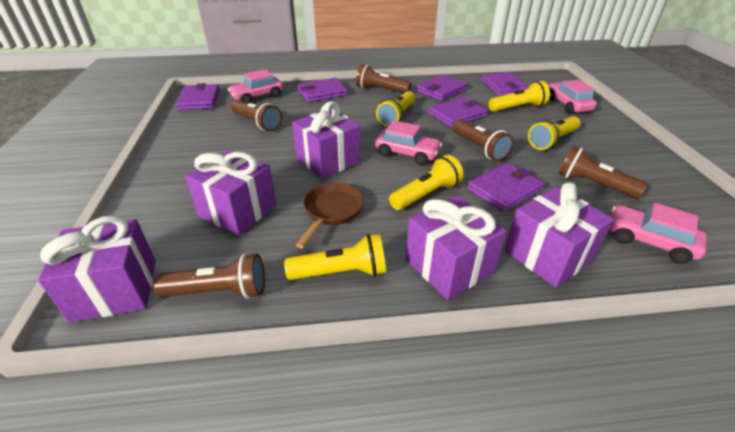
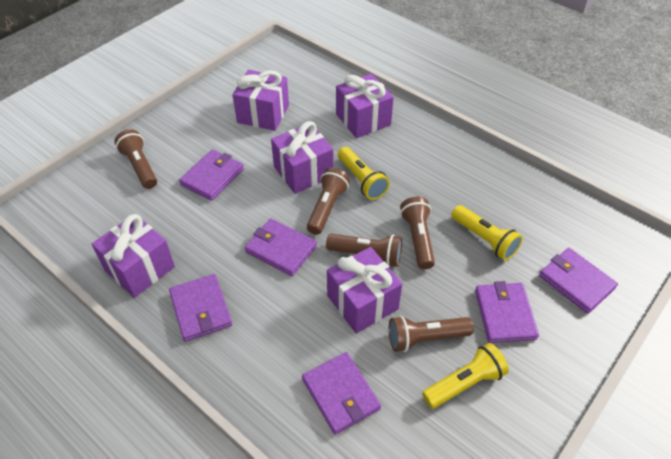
brown pan: [296,183,364,248] = 1 -> none = 0
pink car: [228,69,283,103] [375,120,442,165] [548,80,597,114] [609,203,707,264] = 4 -> none = 0
yellow flashlight: [284,234,386,280] [376,91,415,127] [389,155,464,210] [489,81,550,112] [528,116,580,150] = 5 -> [338,147,390,200] [422,343,509,409] [451,205,523,261] = 3

